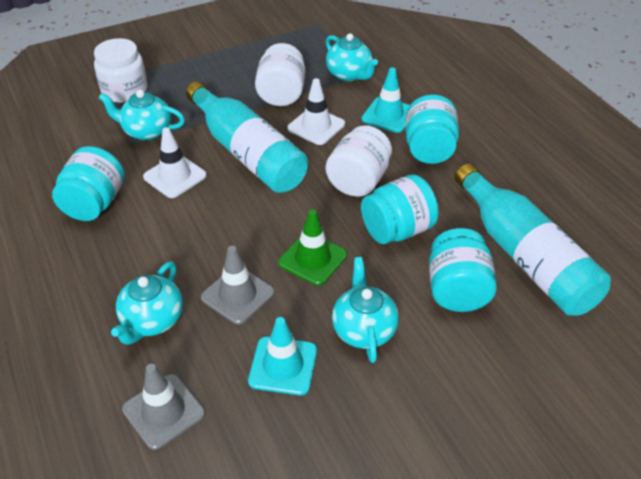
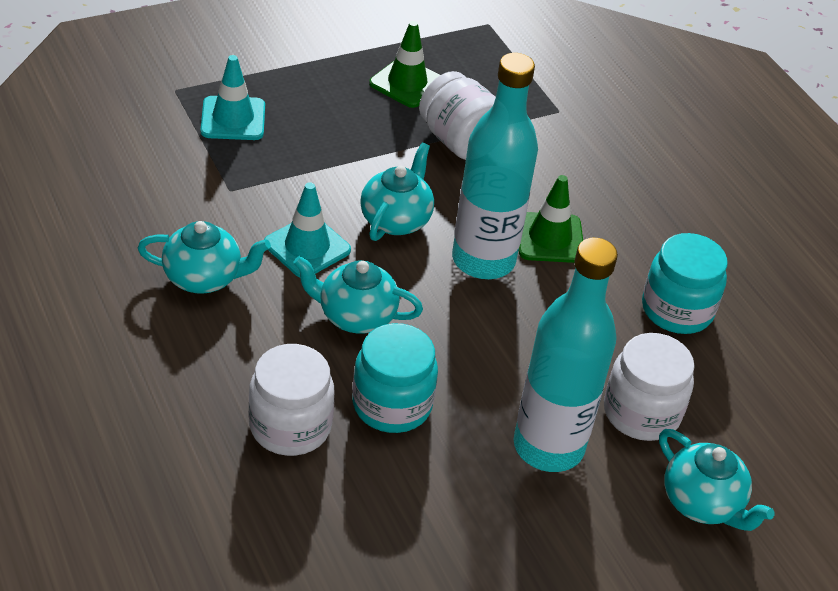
green traffic cone: [278,209,347,286] = 1 -> [369,21,440,108] [519,175,583,263] = 2
grey traffic cone: [122,364,205,450] [201,246,274,325] = 2 -> none = 0
turquoise jar: [52,146,125,221] [361,175,439,244] [405,94,459,164] [429,228,497,312] = 4 -> [352,323,438,433] [642,233,728,334] = 2
white traffic cone: [143,127,207,198] [287,78,345,145] = 2 -> none = 0

